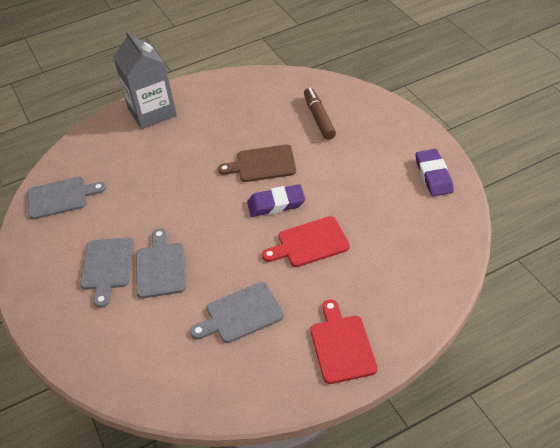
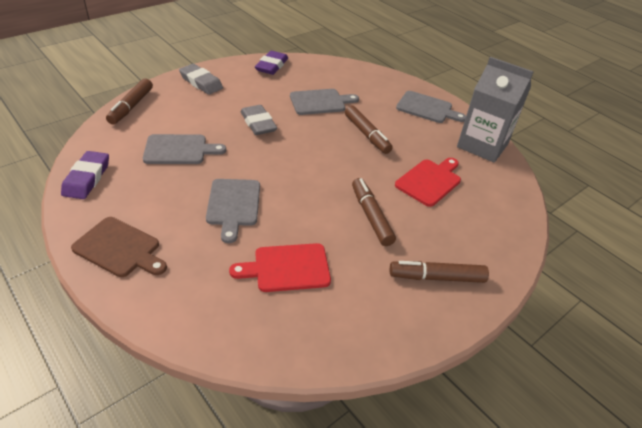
brown marker: [304,88,336,140] = 1 -> [106,79,153,124] [345,106,393,154] [352,178,396,246] [390,261,489,283] = 4
grey eraser: none = 0 -> [179,64,223,95] [240,105,277,135] = 2

